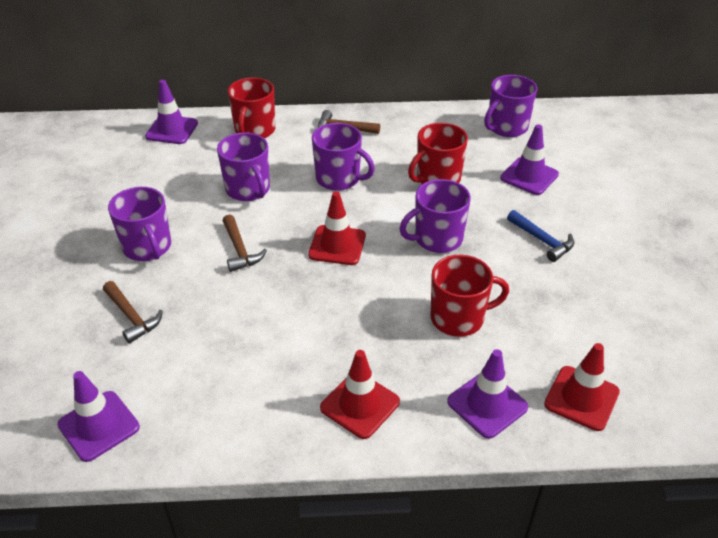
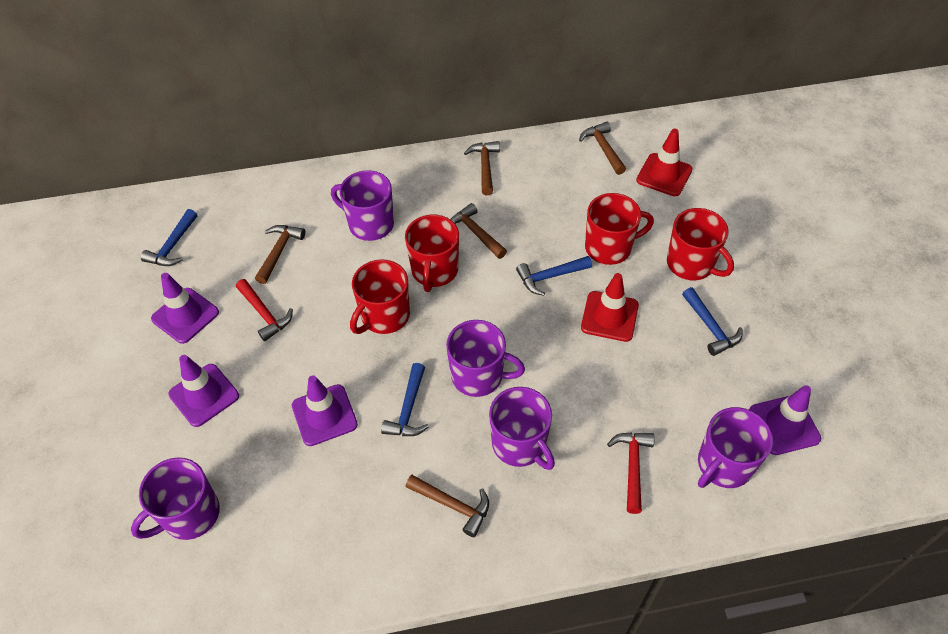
blue hammer: [507,210,574,262] = 1 -> [141,209,197,266] [381,363,429,436] [516,256,592,296] [682,287,743,356] = 4
brown hammer: [103,281,163,343] [223,214,267,272] [318,110,380,134] = 3 -> [255,225,305,284] [405,475,489,537] [450,203,507,259] [464,141,500,195] [579,122,626,175] = 5
red hammer: none = 0 -> [236,279,293,341] [607,433,655,514] = 2
red mug: [228,78,275,138] [408,123,468,184] [431,255,509,337] = 3 -> [350,259,410,334] [405,215,459,292] [585,193,654,265] [667,208,734,280] = 4
red traffic cone: [308,192,366,265] [320,350,400,439] [544,343,620,431] = 3 -> [581,273,639,342] [636,129,693,196] = 2

